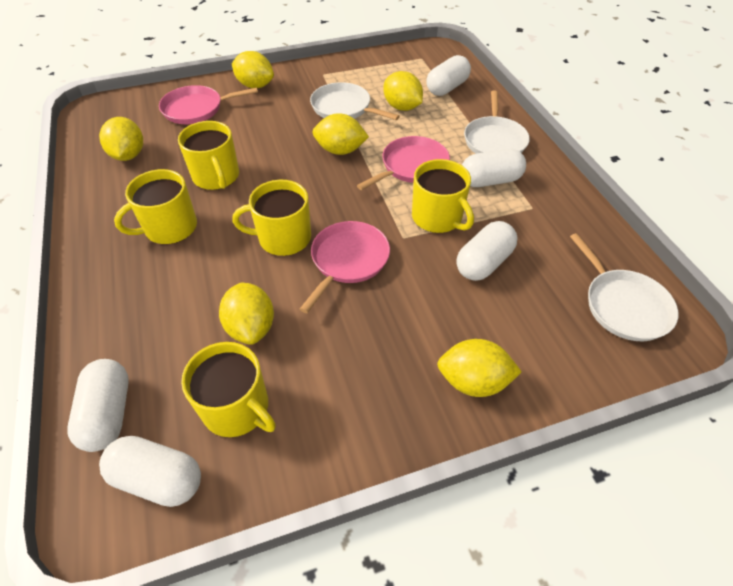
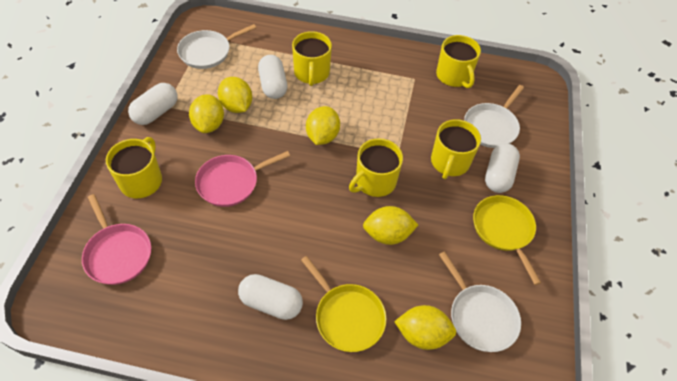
pink pan: [159,85,258,124] [300,221,390,313] [357,136,450,190] = 3 -> [82,194,151,285] [195,151,290,207] = 2
white capsule: [67,359,129,452] [99,436,201,507] [426,55,471,96] [456,221,518,281] [462,149,526,187] = 5 -> [128,83,178,125] [238,274,303,320] [258,55,287,99] [485,143,520,193] = 4
yellow lemon: [99,117,143,161] [219,283,274,345] [232,51,274,88] [313,113,369,155] [383,71,423,111] [437,339,522,397] = 6 -> [189,94,224,133] [218,77,252,113] [306,106,340,145] [363,206,418,245] [394,305,456,350] = 5
yellow pan: none = 0 -> [301,256,387,352] [473,195,541,285] = 2

